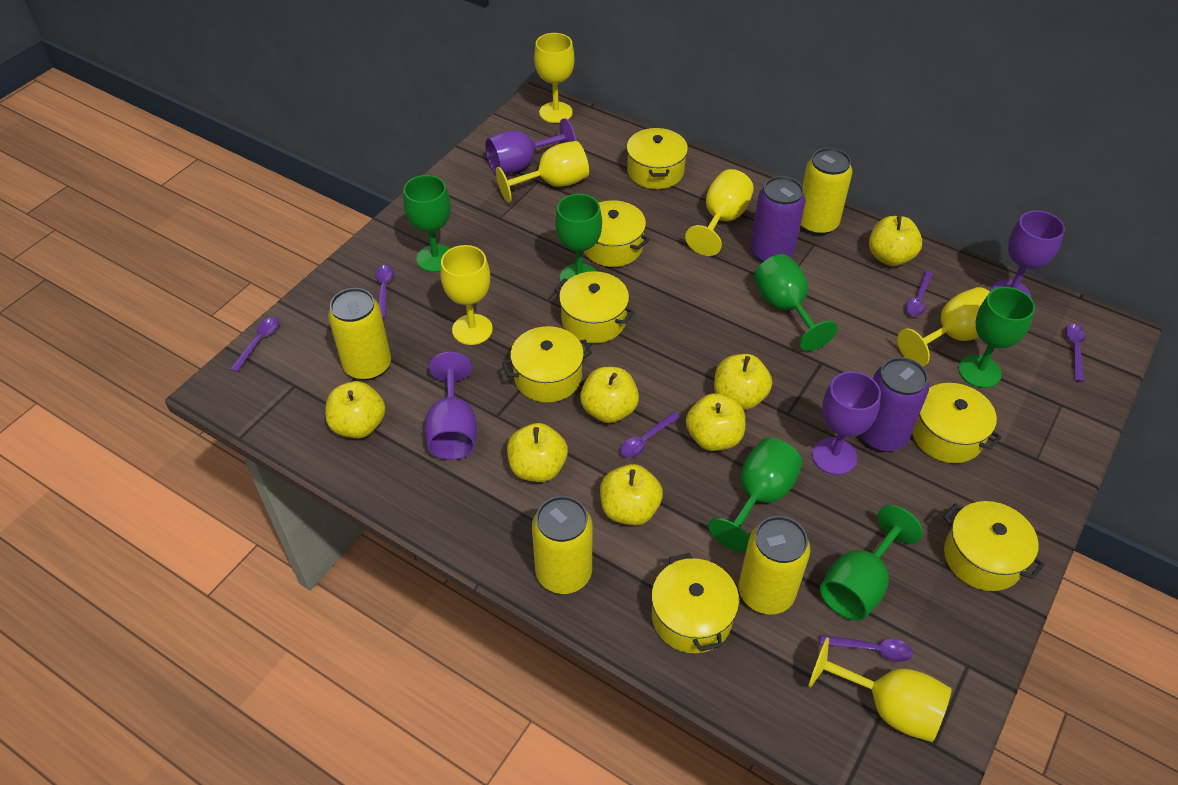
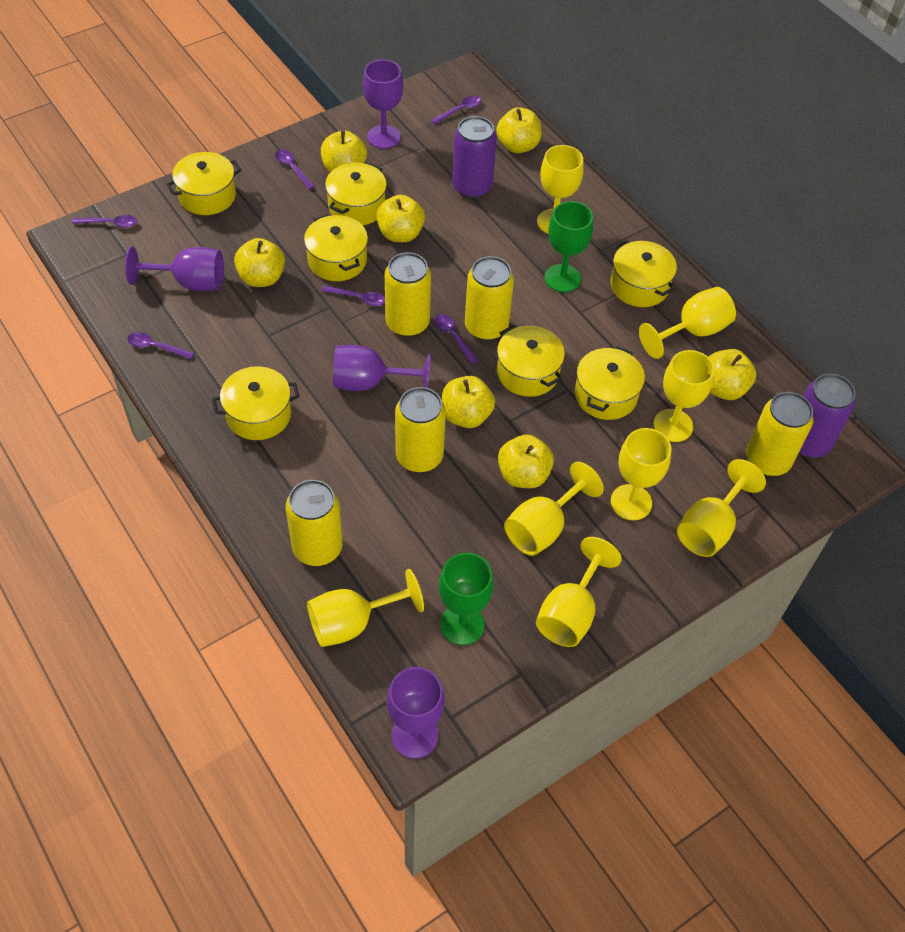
green goblet: [403,175,451,272] [555,194,602,285] [708,438,803,552] [754,254,838,351] [820,505,923,621] [958,287,1035,388] = 6 -> [439,553,493,645] [544,201,593,292] = 2
yellow can: [328,288,391,380] [532,496,592,594] [739,516,810,615] [801,148,853,235] = 4 -> [286,480,343,566] [385,252,431,337] [395,387,446,472] [465,256,514,341] [746,392,813,476] = 5
yellow goblet: [441,245,493,345] [496,141,589,203] [534,33,574,123] [685,169,754,256] [808,637,952,742] [897,287,990,366] = 6 -> [307,569,424,647] [504,462,604,556] [536,537,622,647] [537,145,584,234] [611,428,671,520] [639,287,736,359] [653,350,715,442] [677,459,766,557] = 8

